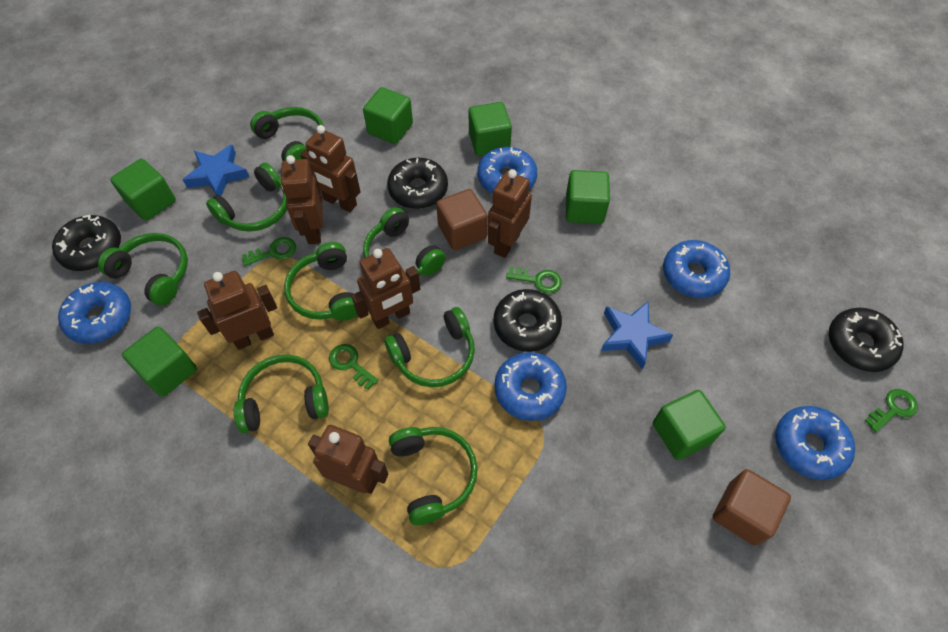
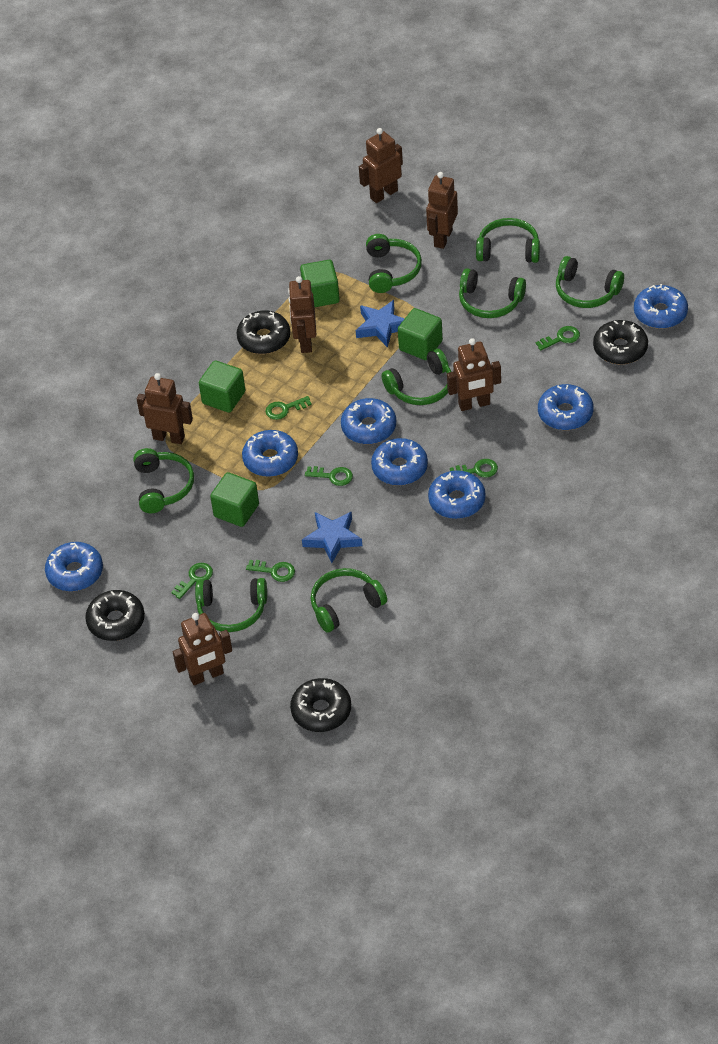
blue donut: [58,282,131,344] [478,147,537,194] [494,352,567,421] [663,240,730,298] [775,406,855,480] = 5 -> [45,542,103,591] [242,430,298,477] [341,398,396,444] [371,438,428,486] [428,471,486,519] [538,384,594,430] [634,284,688,329] = 7
brown cube: [436,189,488,250] [713,469,791,546] = 2 -> none = 0
green cube: [110,159,176,221] [122,327,197,397] [363,87,413,144] [469,102,512,156] [566,170,610,224] [653,390,726,460] = 6 -> [199,360,245,413] [210,472,259,527] [300,260,340,307] [398,308,443,360] = 4
green key: [242,237,296,266] [329,344,378,390] [506,267,562,293] [865,389,918,432] = 4 -> [171,563,213,599] [246,560,295,582] [266,396,312,420] [305,466,353,486] [450,459,498,478] [536,326,580,351] = 6

